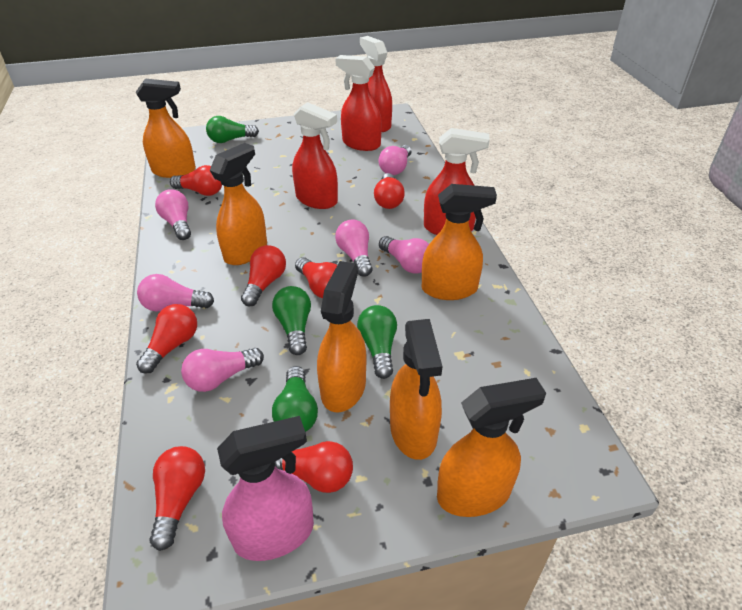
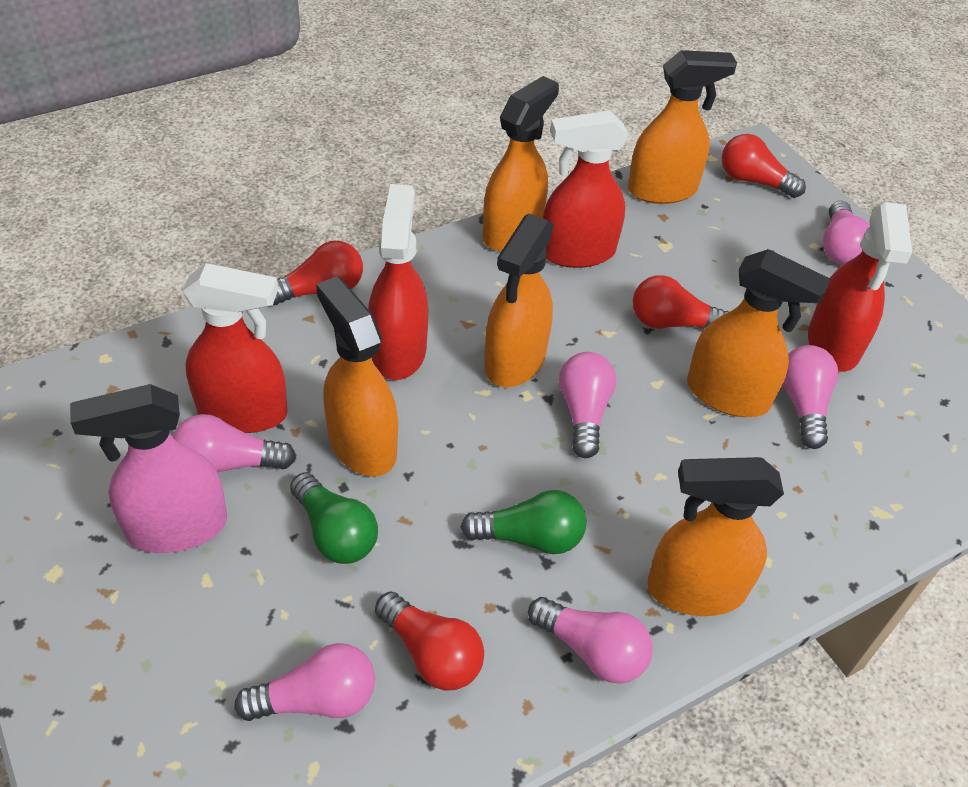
green light bulb: [206,116,259,143] [272,286,311,355] [272,366,318,432] [357,305,397,379] = 4 -> [290,473,378,564] [461,490,586,554] = 2
red light bulb: [136,304,197,374] [149,446,205,551] [170,165,222,196] [241,245,286,306] [275,441,353,493] [295,257,337,298] [374,173,405,209] = 7 -> [273,241,363,305] [375,591,484,690] [633,275,728,329] [721,134,806,198] = 4

